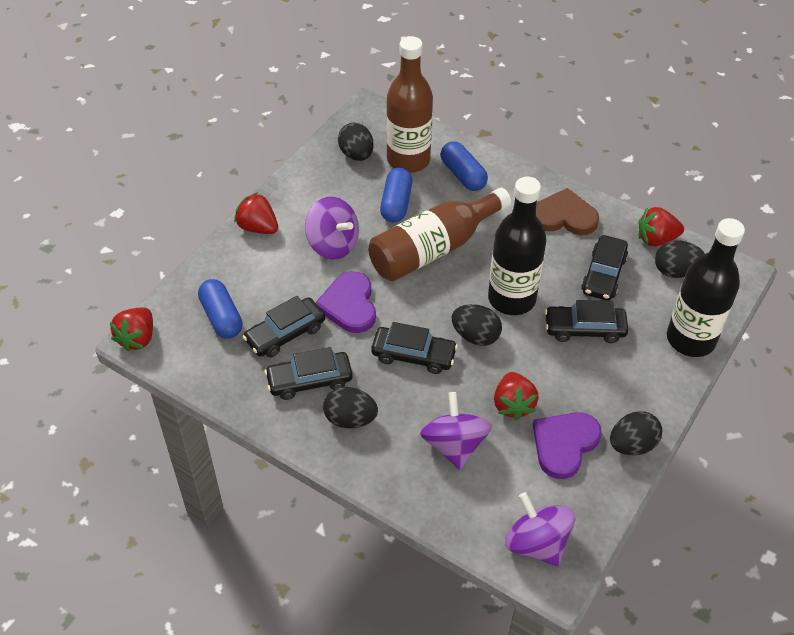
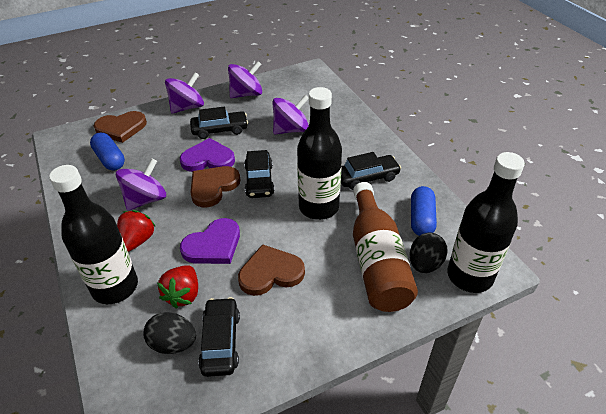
black bottle: [488,177,547,315] [667,218,745,357] = 2 -> [49,165,138,304] [297,87,342,220] [447,152,525,293] = 3
black car: [243,296,325,358] [265,347,353,400] [371,322,458,374] [545,300,628,343] [581,235,628,301] = 5 -> [190,107,248,139] [198,297,240,377] [244,150,275,198] [341,152,401,190] = 4
black egg: [323,387,378,428] [338,123,374,161] [452,304,502,346] [610,411,662,455] [655,241,705,278] = 5 -> [143,312,196,354] [410,233,448,273] = 2
blue capsule: [198,279,243,338] [380,168,412,222] [441,141,488,191] = 3 -> [90,133,125,170] [411,186,437,236] = 2
brown bottle: [368,188,511,281] [386,36,433,173] = 2 -> [353,182,418,312] = 1
brown heart: [536,188,599,235] = 1 -> [94,111,147,143] [191,166,240,207] [238,244,305,296] = 3
purple spinning top: [305,197,359,259] [420,392,492,470] [505,492,576,566] = 3 -> [116,159,166,211] [165,72,204,114] [228,61,262,98] [273,95,309,134] = 4
red strawberry: [110,307,153,352] [234,192,278,234] [494,372,539,420] [638,207,684,247] = 4 -> [117,210,156,252] [157,265,198,309] = 2

